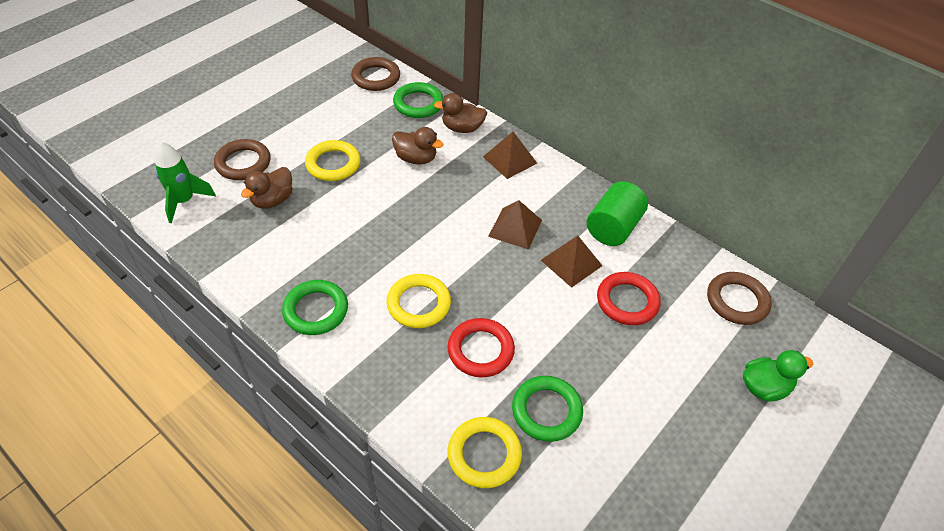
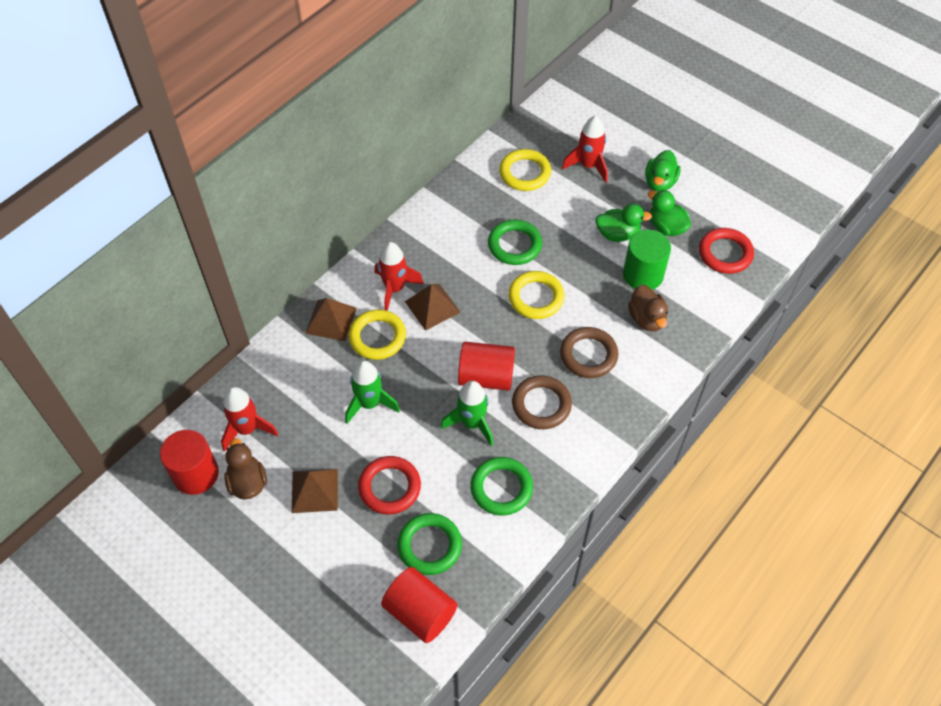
brown duck: [241,167,293,209] [392,127,443,164] [434,93,487,133] = 3 -> [224,438,267,499] [628,285,668,332] = 2
brown ring: [214,139,270,180] [351,57,400,91] [707,272,772,325] = 3 -> [512,375,572,429] [560,327,618,378] = 2
green duck: [743,350,813,402] = 1 -> [595,203,652,242] [645,150,681,191] [648,190,691,236] = 3
green rocket: [155,142,216,223] = 1 -> [345,360,400,424] [441,381,493,446] = 2
red cylinder: none = 0 -> [160,430,219,495] [381,567,457,643] [458,342,515,391] = 3
red rocket: none = 0 -> [221,387,278,452] [375,242,424,311] [562,116,608,183] = 3

